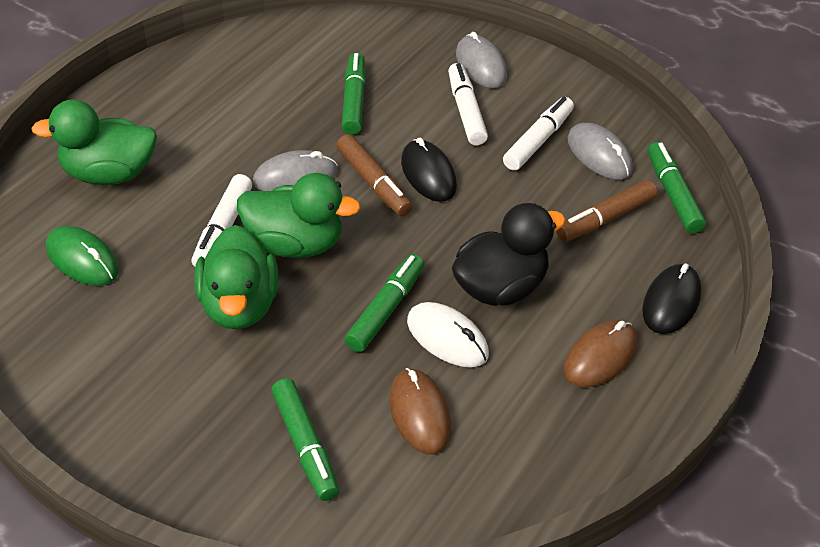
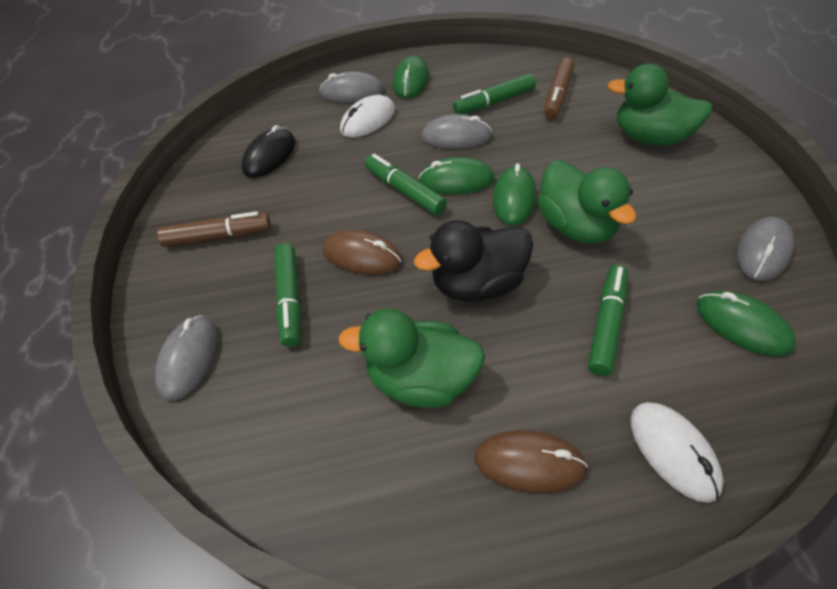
black mouse: [401,138,457,202] [642,264,701,334] = 2 -> [241,125,295,178] = 1
green mouse: [46,226,119,286] = 1 -> [393,55,429,99] [418,157,495,194] [493,163,536,225] [696,291,796,357] = 4
grey mouse: [253,150,338,191] [456,32,507,88] [568,123,633,180] = 3 -> [155,315,218,401] [320,71,384,103] [422,114,493,149] [737,216,794,281] = 4
white marker: [191,174,252,267] [448,63,488,145] [503,97,574,171] = 3 -> none = 0
white mouse: [407,302,489,367] = 1 -> [340,95,395,138] [630,402,724,503] = 2

